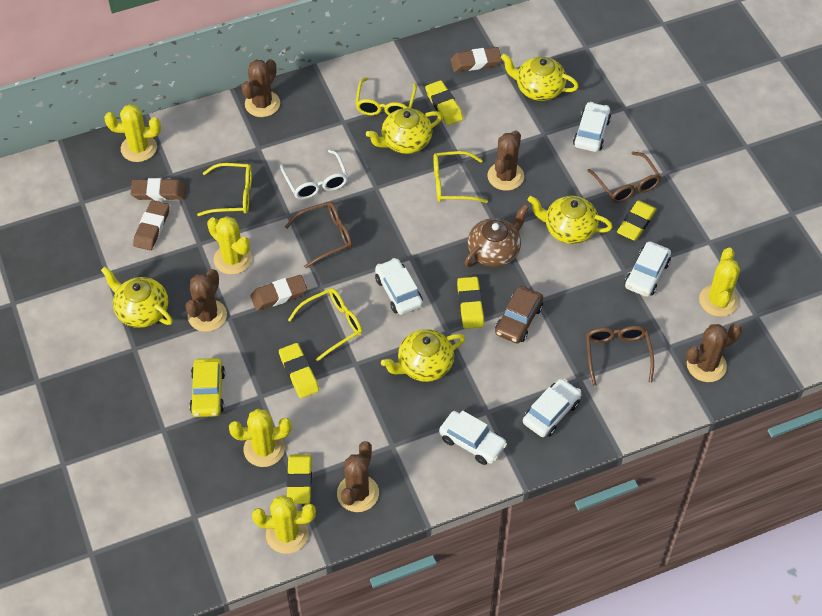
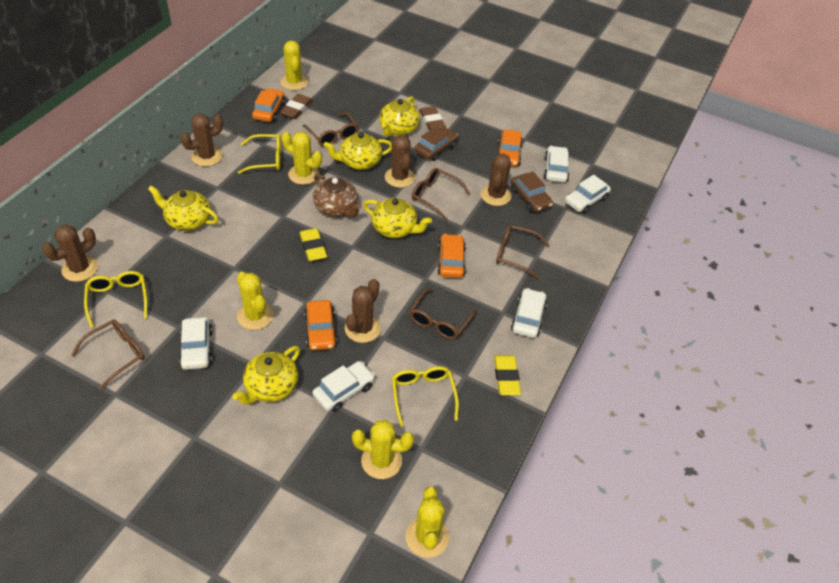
brown car: [495,286,543,343] = 1 -> [415,127,458,161] [511,172,553,212] = 2
brown eraser: [130,178,186,201] [133,200,169,250] [250,275,307,311] [450,47,502,72] = 4 -> [280,94,313,119] [419,106,446,131] = 2
brown glasses: [285,202,352,268] [586,326,654,386] [587,152,661,203] = 3 -> [71,319,145,390] [303,112,359,147] [409,289,477,340] [412,168,470,220] [496,224,549,279] = 5
orange car: none = 0 -> [252,88,285,122] [304,300,337,350] [437,234,466,278] [497,129,523,167] = 4
white glasses: [280,150,348,199] = 1 -> none = 0
yellow car: [189,358,225,417] = 1 -> none = 0
yellow eraser: [279,343,319,398] [287,454,312,504] [425,80,463,126] [457,277,484,329] [617,200,657,241] = 5 -> [299,228,327,261] [494,355,521,395] = 2
yellow glasses: [197,163,252,216] [288,288,362,361] [355,77,417,115] [433,151,488,203] = 4 -> [84,271,148,328] [238,134,281,174] [392,366,459,427] = 3

